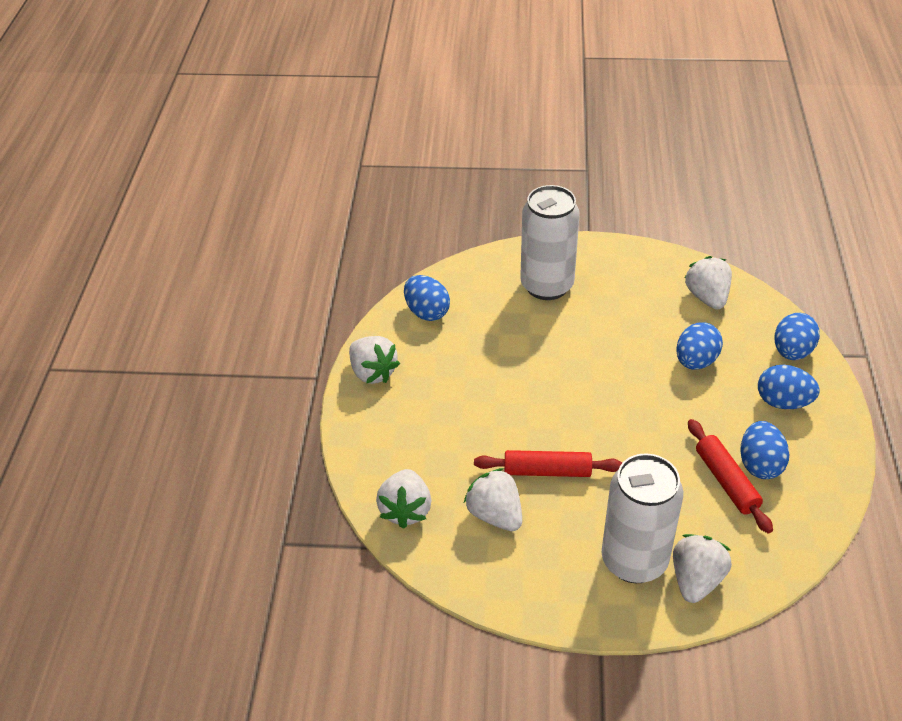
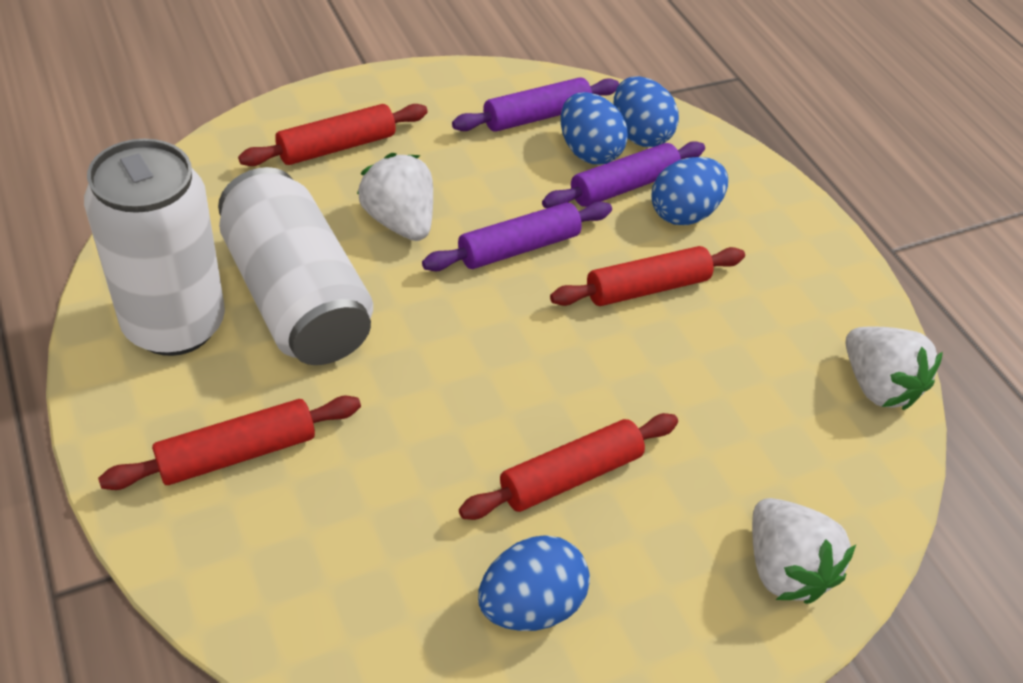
blue egg: [404,275,450,321] [676,322,723,370] [740,421,789,479] [758,365,820,409] [774,313,820,360] = 5 -> [478,536,590,631] [561,92,628,165] [613,76,679,147] [651,157,728,225] = 4
purple rolling pin: none = 0 -> [422,201,612,271] [452,77,619,132] [542,141,705,208] = 3
red rolling pin: [474,450,623,477] [688,419,773,534] = 2 -> [98,395,361,490] [238,104,428,166] [459,413,678,520] [550,246,745,306] = 4
white strawberry: [349,336,400,384] [376,469,432,529] [464,468,522,531] [673,534,732,603] [685,256,732,310] = 5 -> [357,153,433,241] [752,498,856,604] [846,327,943,410] = 3

